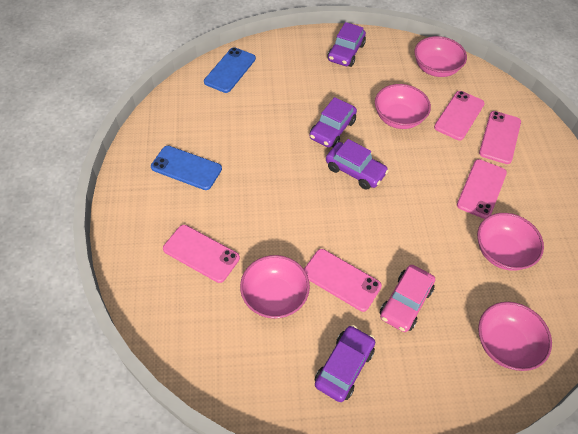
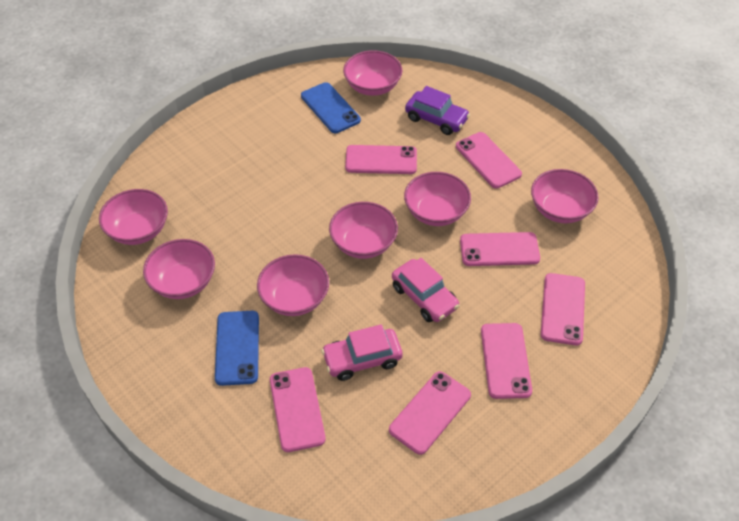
pink bowl: [240,255,310,319] [375,84,431,129] [414,36,467,77] [477,213,544,271] [478,302,552,371] = 5 -> [99,189,168,245] [143,239,215,299] [257,254,329,316] [329,202,398,259] [343,50,402,96] [404,172,471,226] [531,169,599,223] = 7
pink car: [380,265,435,332] = 1 -> [321,324,403,381] [392,258,459,322] = 2
pink phone: [163,225,240,283] [304,249,382,312] [434,91,485,140] [457,159,507,219] [479,111,521,164] = 5 -> [270,367,326,452] [345,145,417,174] [389,371,471,455] [456,132,522,188] [460,232,540,266] [481,323,532,399] [541,273,585,345] = 7
purple car: [310,97,357,147] [315,325,375,402] [326,139,389,190] [327,22,366,67] = 4 -> [405,86,470,135] = 1

